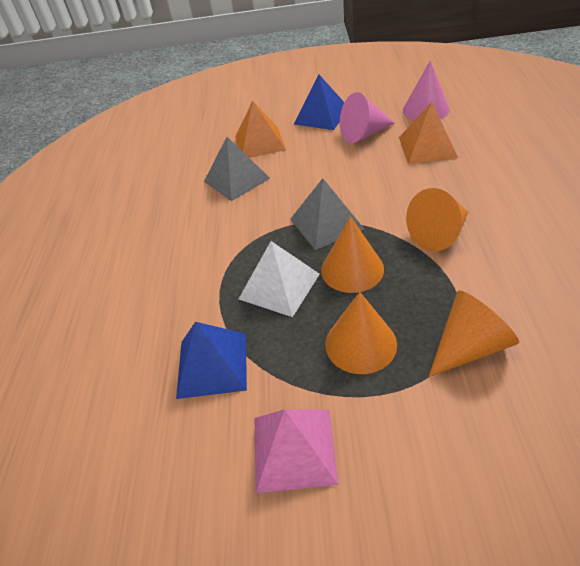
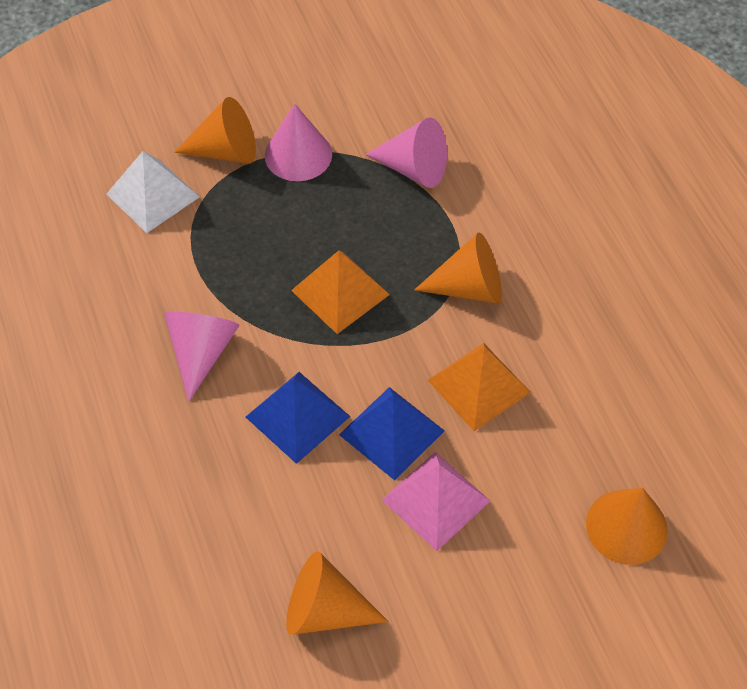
grey pyramid: [204,137,270,201] [290,178,364,250] = 2 -> none = 0
pink cone: [340,92,395,143] [403,60,450,120] = 2 -> [164,312,239,402] [264,104,332,181] [365,118,447,188] = 3

